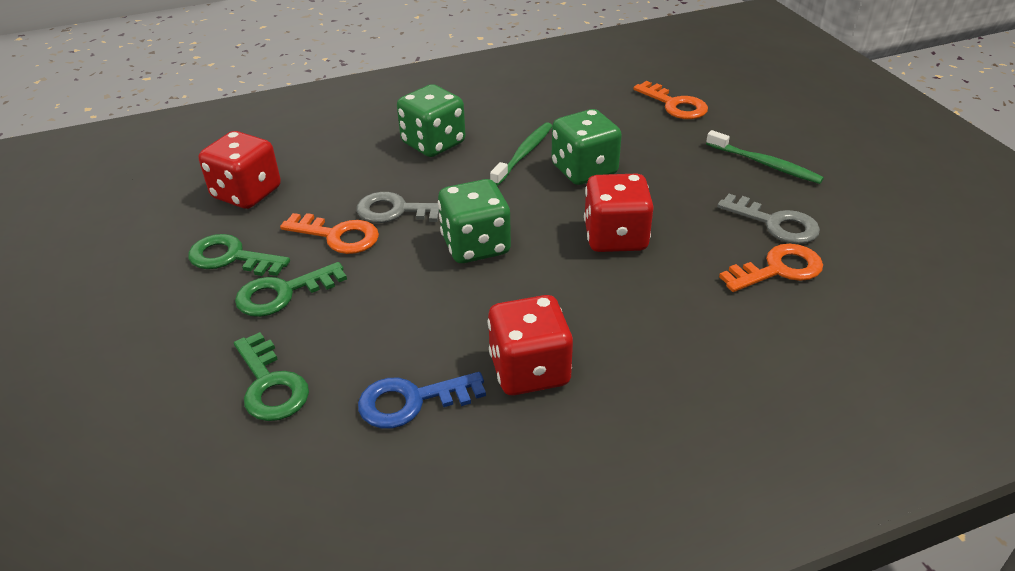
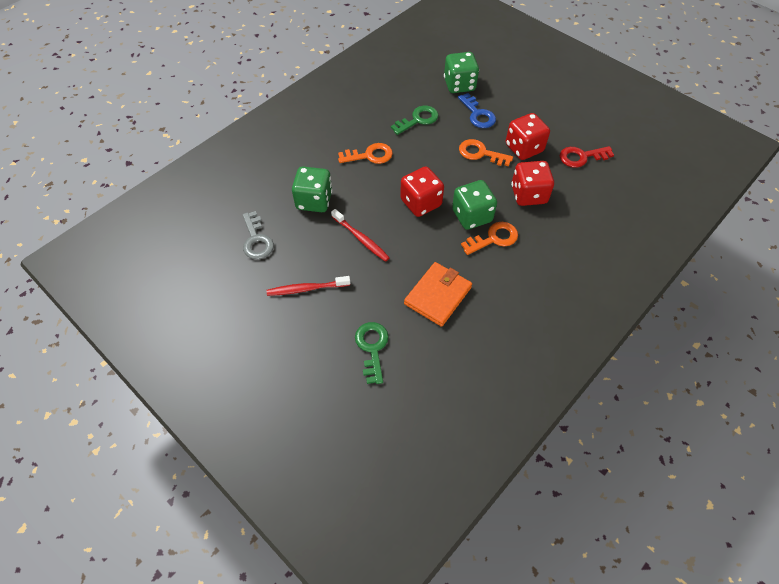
green key: [188,234,290,276] [234,332,309,421] [235,262,347,317] = 3 -> [355,322,389,384] [391,106,438,135] = 2
green toothbrush: [490,122,552,186] [706,130,824,184] = 2 -> none = 0
grey key: [357,192,439,223] [717,194,820,244] = 2 -> [242,211,274,259] = 1
orange wallet: none = 0 -> [404,262,472,327] = 1
red key: none = 0 -> [560,146,614,168] = 1
red toothbrush: none = 0 -> [267,276,351,296] [331,209,390,262] = 2

